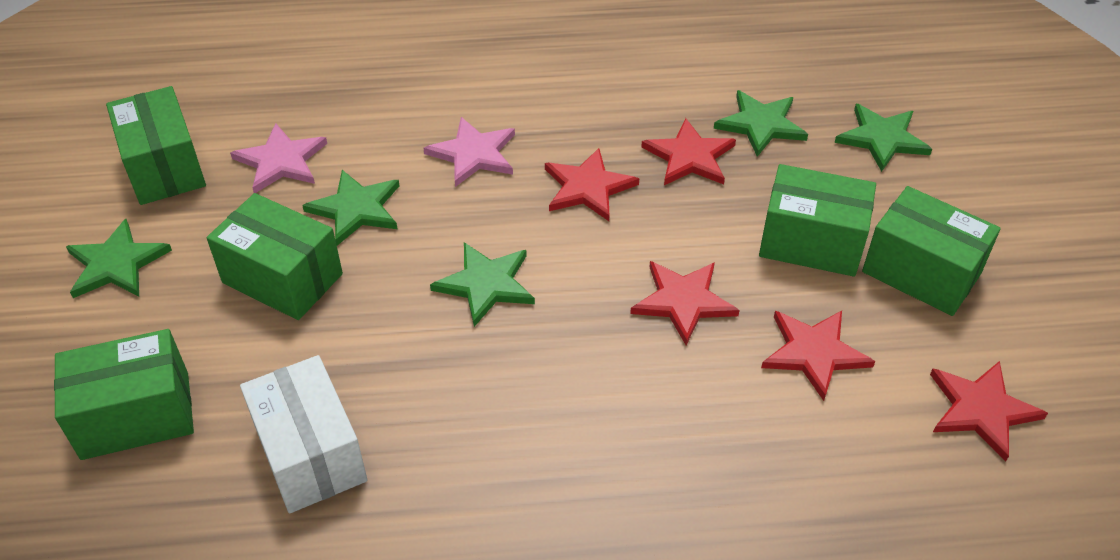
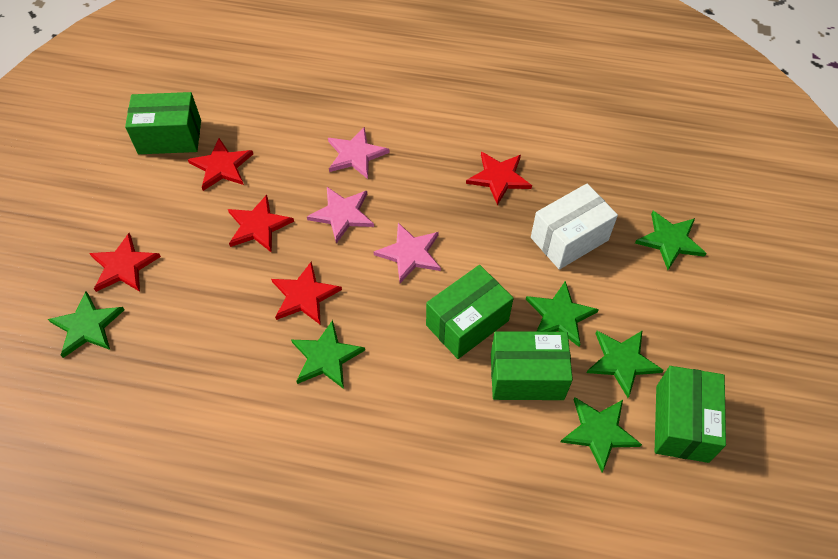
green box: [54,329,194,460] [106,86,206,205] [206,193,343,320] [759,164,876,277] [862,186,1001,316] = 5 -> [125,92,201,154] [426,265,514,359] [491,331,573,400] [655,366,726,463] = 4
green star: [66,219,172,298] [302,170,400,246] [430,242,535,327] [714,90,808,157] [834,104,932,172] = 5 -> [48,291,124,358] [291,320,365,389] [526,281,599,347] [561,397,642,472] [587,331,664,398] [635,211,706,270] = 6
pink star: [230,124,327,193] [423,117,515,187] = 2 -> [307,187,374,244] [328,126,390,179] [374,223,441,283] = 3

